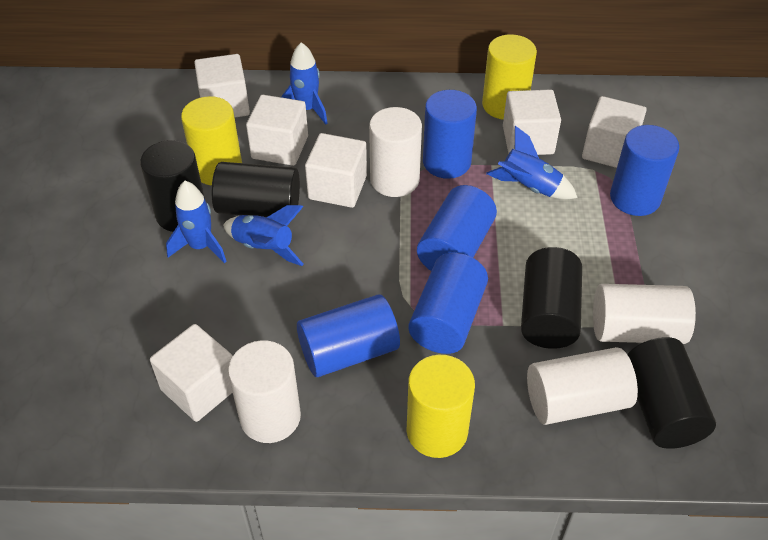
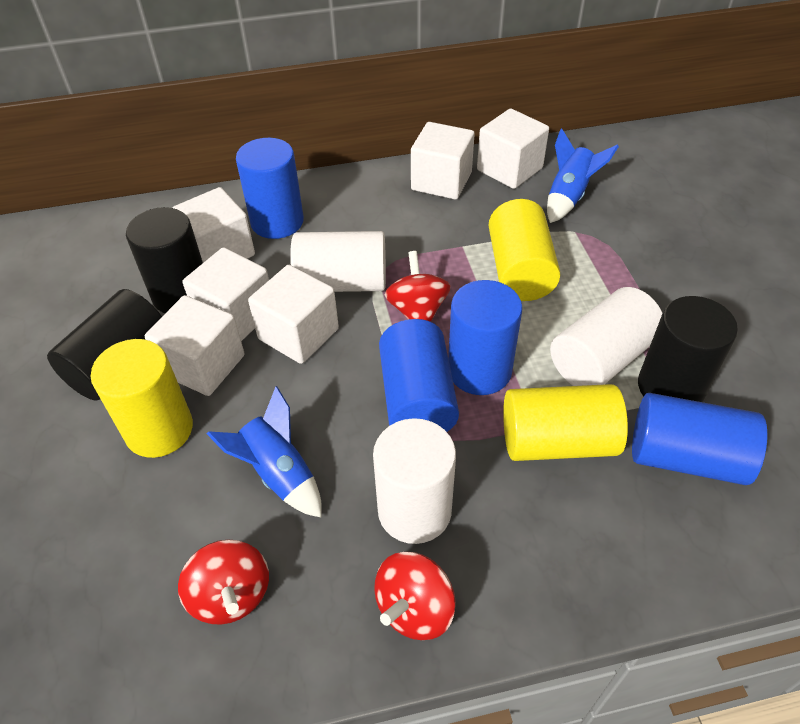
black cylinder: [140,140,205,232] [212,162,300,217] [521,247,582,349] [627,337,716,449] = 4 -> [47,289,162,401] [126,207,203,313] [638,296,738,402] = 3
blue cylinder: [297,294,400,377] [408,253,488,354] [417,185,497,271] [423,90,477,179] [610,125,679,216] = 5 -> [236,138,304,239] [379,319,459,432] [448,280,523,395] [632,393,767,485] = 4
blue rocket: [166,181,227,263] [223,205,304,266] [281,42,328,125] [486,126,578,200] = 4 -> [207,386,322,517] [547,128,619,223] = 2
red spinning top: none = 0 -> [178,540,269,624] [374,552,456,640] [385,251,451,322] = 3
white cylinder: [228,340,301,443] [369,107,422,197] [527,347,638,425] [593,284,696,344] = 4 -> [290,231,386,292] [373,418,456,544] [550,287,662,386] = 3

